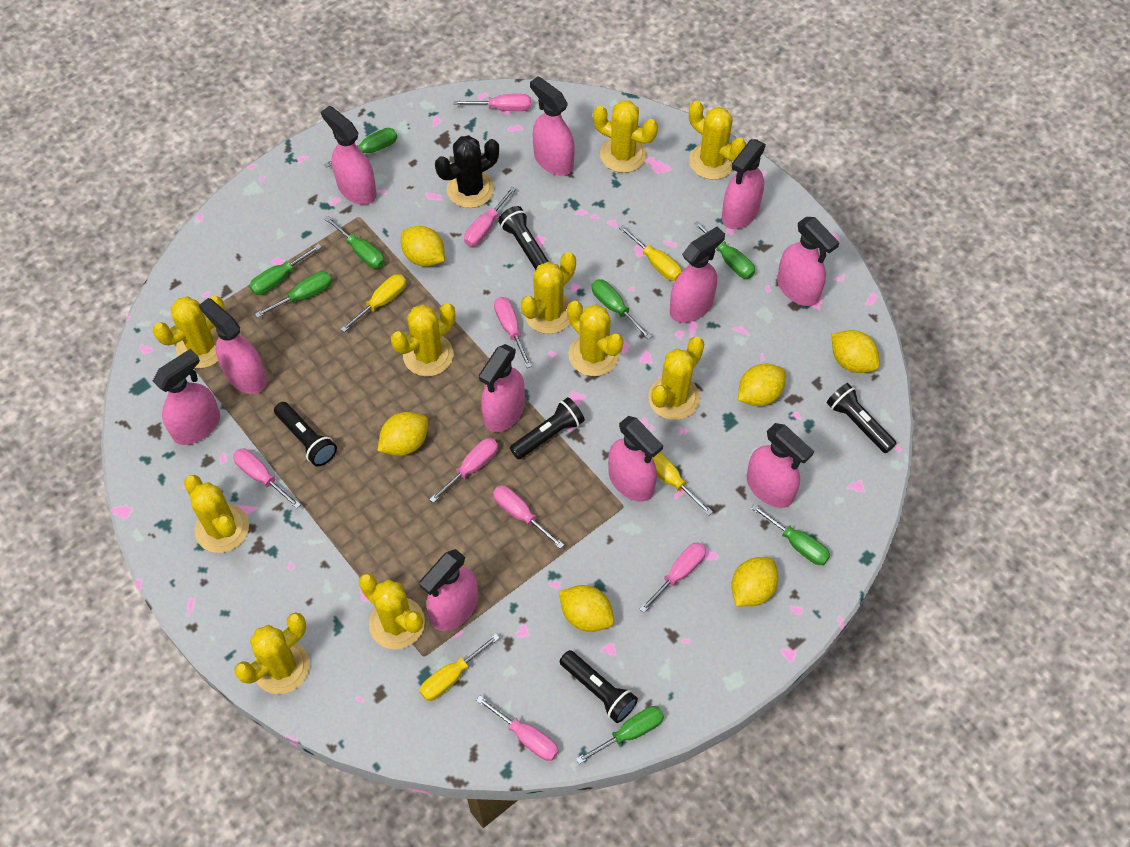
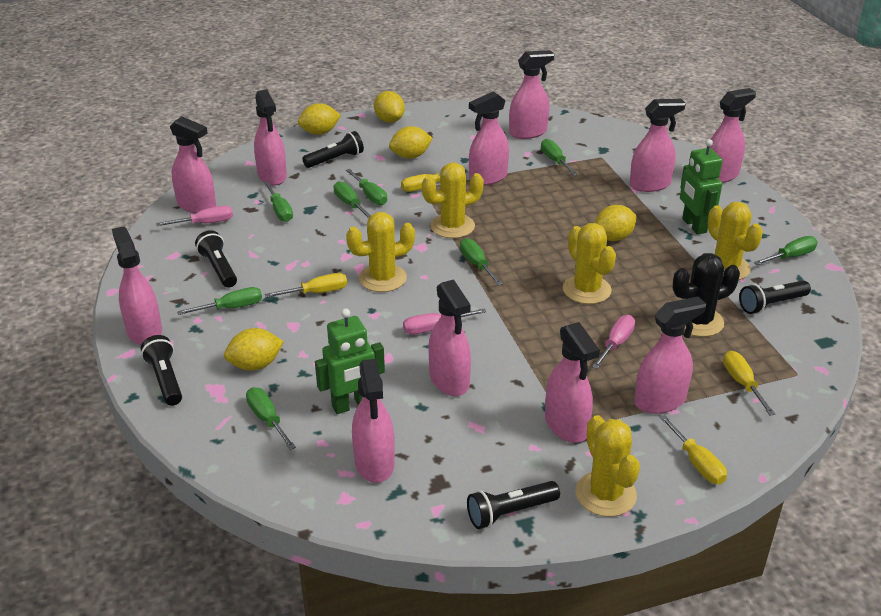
green robot: none = 0 -> [315,308,385,414] [680,139,723,235] = 2
pink screwdriver: [233,449,301,509] [429,438,498,503] [454,94,531,111] [464,187,516,246] [476,695,559,761] [493,486,564,549] [494,297,532,368] [640,542,706,613] = 8 -> [156,206,233,226] [403,308,486,335] [592,315,635,369] = 3
yellow cactus: [153,296,225,368] [184,475,249,553] [234,612,310,694] [359,573,425,649] [391,303,455,377] [521,252,576,334] [567,301,624,376] [593,100,658,173] [648,337,704,420] [689,101,746,180] = 10 -> [346,212,415,292] [422,163,484,238] [563,223,616,304] [576,415,640,517] [708,202,763,280] = 5
yellow lemon: [378,412,428,456] [401,226,445,267] [559,585,614,632] [731,557,778,606] [738,364,786,406] [832,330,880,373] = 6 -> [224,328,284,371] [298,103,341,135] [374,91,405,123] [389,126,433,159] [595,205,637,241] = 5

